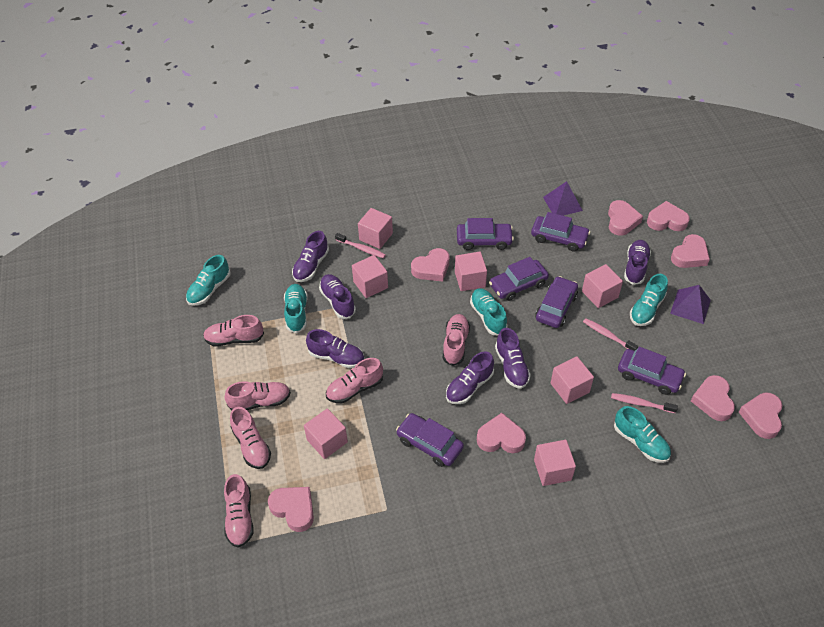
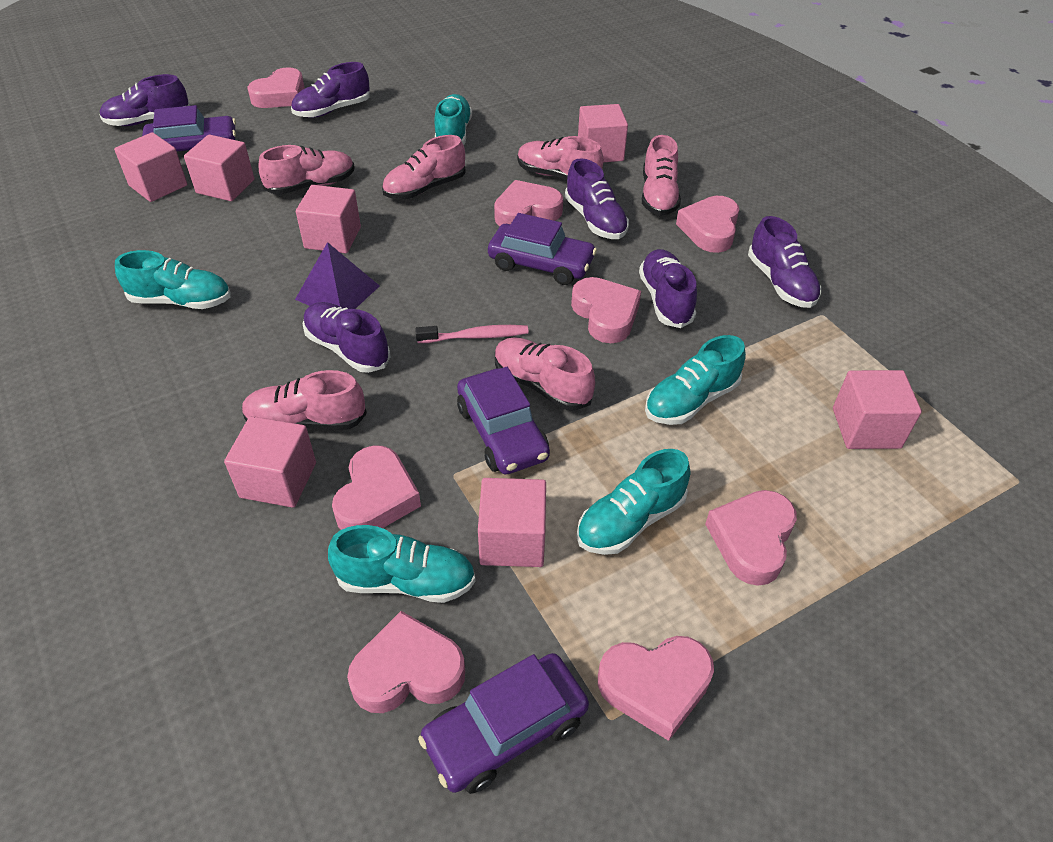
pink toothbrush: [335,233,386,258] [583,318,638,351] [611,393,678,413] = 3 -> [415,325,529,343] = 1
purple car: [396,413,464,467] [457,218,514,250] [489,257,549,301] [531,212,590,251] [535,276,578,328] [618,347,686,395] = 6 -> [142,105,236,151] [418,653,589,794] [457,367,550,474] [488,213,597,285] = 4
purple pyramid: [543,181,583,216] [670,285,711,324] = 2 -> [295,242,379,309] = 1

